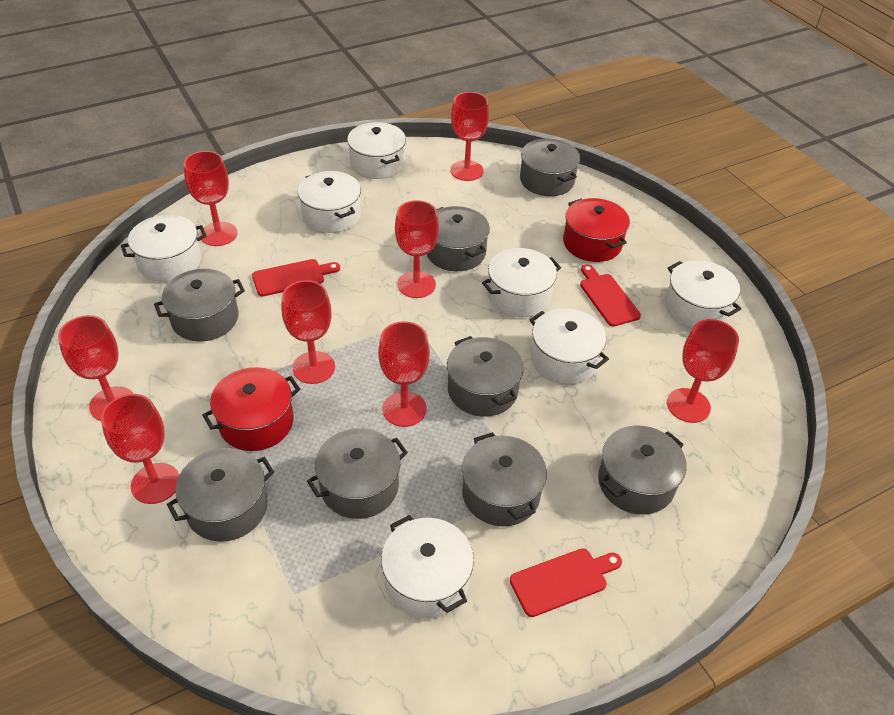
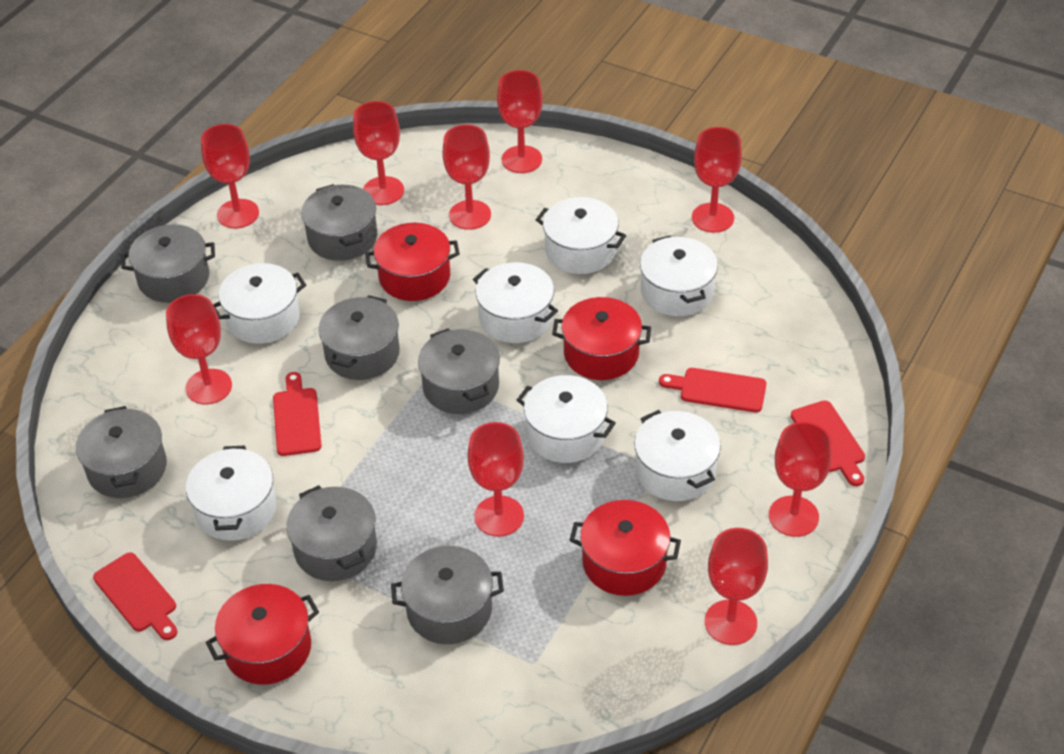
grey pot: [154,269,245,342] [167,448,274,542] [307,428,408,519] [427,206,490,271] [447,336,524,417] [462,432,547,526] [520,139,580,196] [598,426,686,515] = 8 -> [76,406,167,498] [121,224,215,303] [286,485,377,581] [301,184,377,261] [318,295,400,380] [391,546,504,644] [418,328,500,414] = 7
red cutting board: [252,259,340,296] [510,548,622,617] [580,264,641,327] = 3 -> [93,552,177,640] [273,372,322,456] [659,368,766,412] [791,400,865,486] = 4
red goblet: [58,315,134,421] [101,394,179,504] [183,151,237,246] [282,280,335,384] [378,321,430,427] [395,200,439,298] [450,92,489,181] [667,319,739,423] = 8 -> [166,294,232,405] [201,124,259,228] [353,101,404,205] [442,125,491,230] [467,422,524,537] [497,70,543,173] [692,127,742,233] [705,528,768,645] [769,422,832,537] = 9
red pot: [202,367,300,451] [563,198,630,262] = 2 -> [206,584,319,685] [365,223,460,301] [552,297,651,380] [570,500,681,596] = 4

